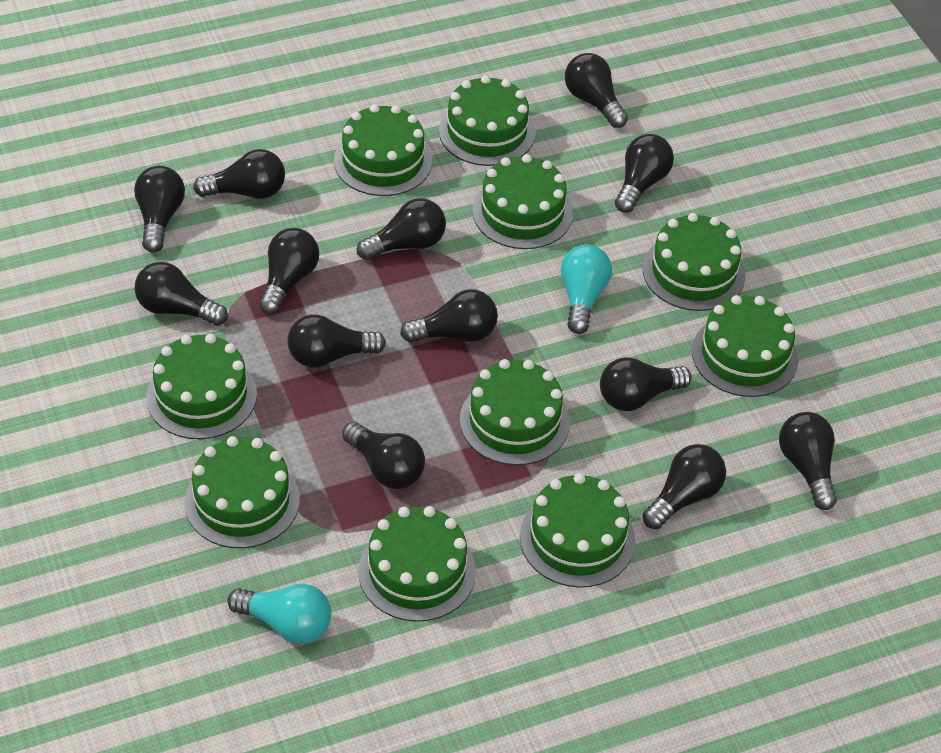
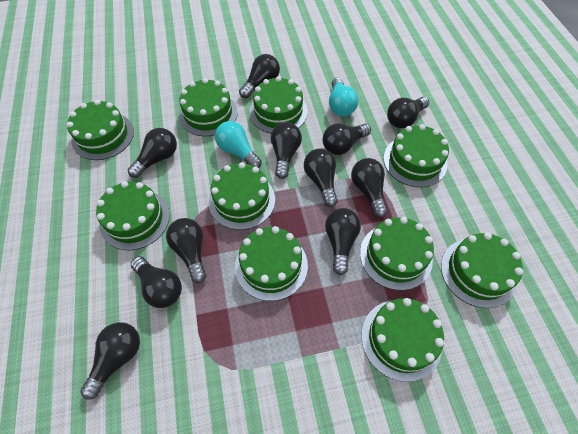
black light bulb: [134,166,185,253] [135,262,228,326] [193,149,285,199] [259,228,319,314] [287,314,386,368] [342,422,425,489] [357,198,446,260] [400,289,498,343] [565,53,628,128] [600,357,692,411] [615,134,674,213] [642,444,726,529] [779,412,837,510] = 13 -> [80,322,140,400] [128,128,177,178] [131,256,182,308] [166,218,206,283] [239,54,280,98] [271,122,302,179] [304,148,338,207] [323,123,371,155] [325,208,361,275] [351,158,388,218] [387,97,429,128] = 11

